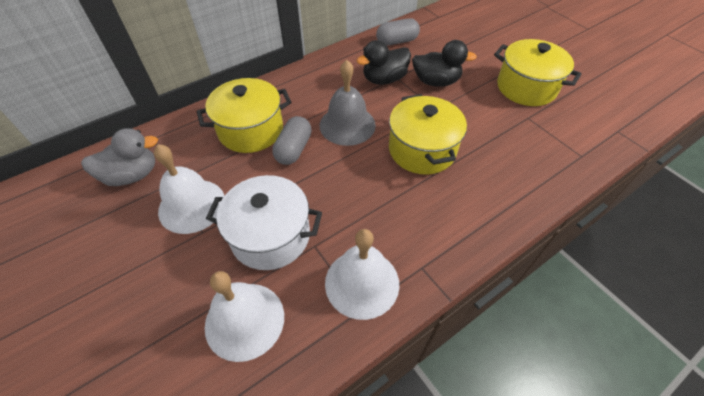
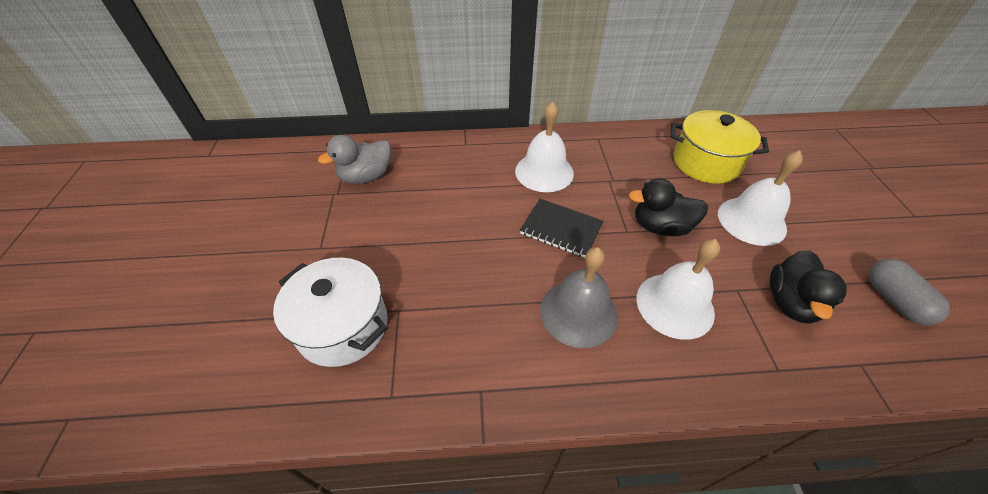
black notebook: none = 0 -> [520,199,603,258] = 1
grey capsule: [272,116,311,165] [376,18,420,45] = 2 -> [868,259,950,325] = 1
yellow pot: [197,78,292,153] [389,94,467,175] [494,39,582,106] = 3 -> [671,110,769,184] = 1

